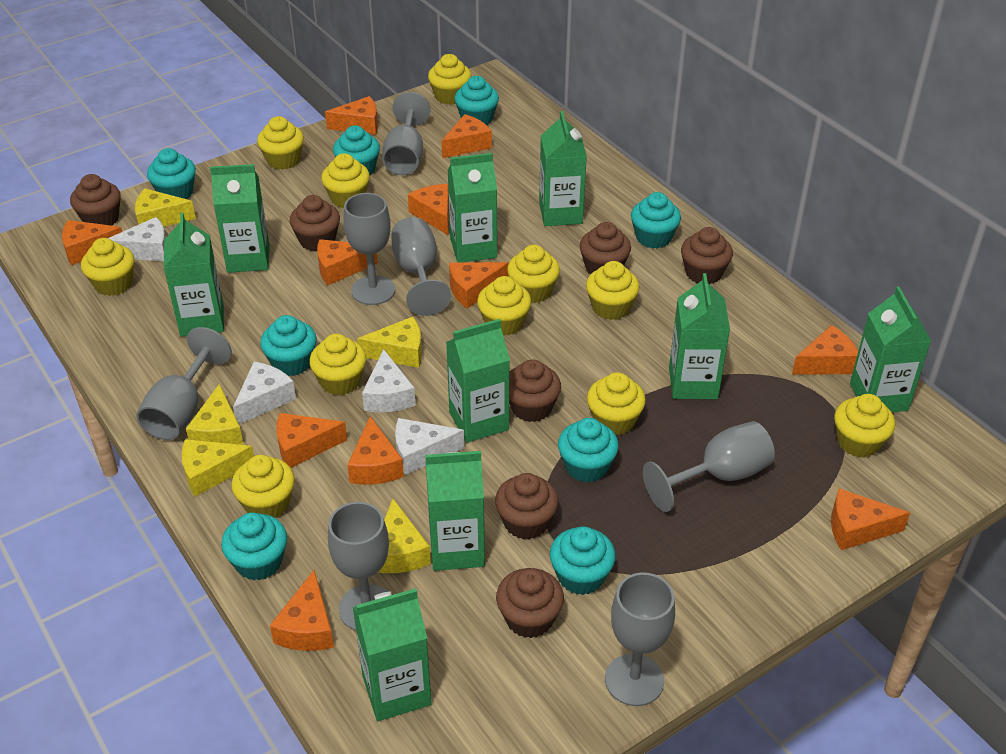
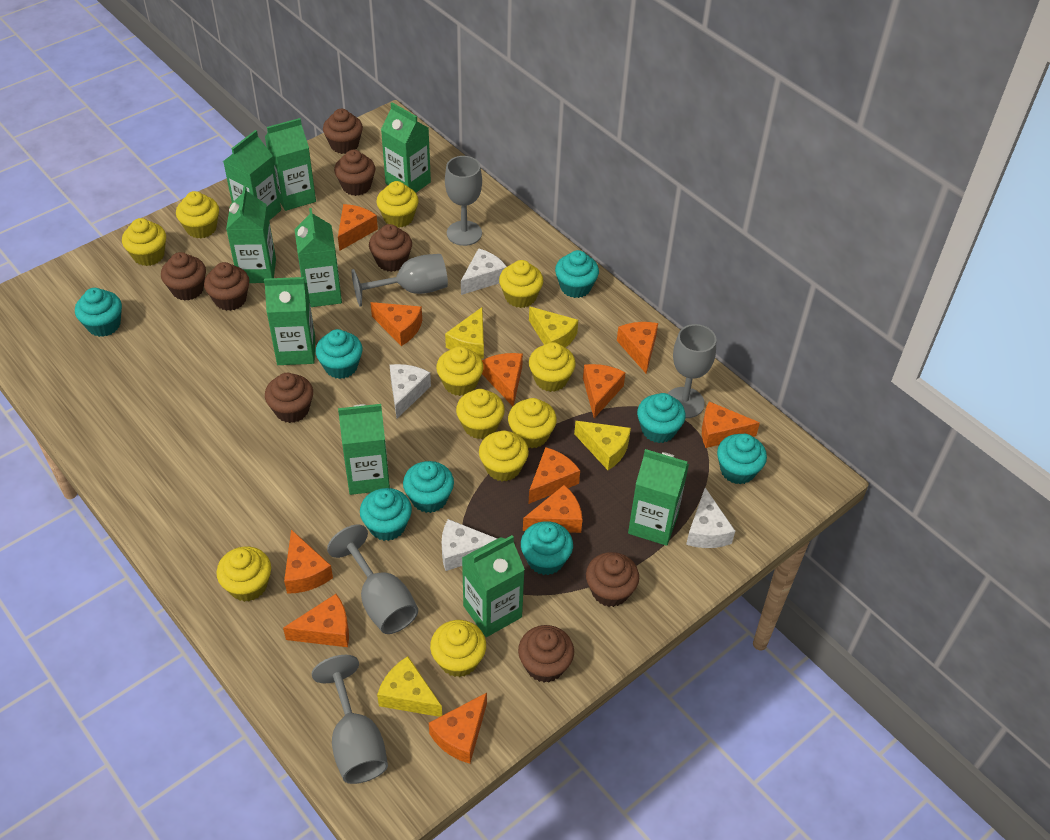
brown cupcake: [70,174,121,226] [290,195,340,252] [495,473,558,540] [496,568,564,638] [509,359,561,422] [580,222,631,274] [681,227,733,284] = 7 -> [161,252,206,301] [204,262,249,311] [265,373,313,423] [323,109,363,154] [334,150,376,196] [369,224,412,272] [518,625,574,683] [586,552,639,607] = 8
grey goblet: [137,327,232,440] [328,502,389,631] [343,193,395,305] [382,92,430,175] [391,217,451,316] [605,572,675,706] [643,421,775,512] = 7 -> [312,655,388,784] [327,525,418,634] [351,254,448,307] [445,156,482,246] [667,324,717,418] = 5
yellow cheese: [135,188,196,227] [182,439,254,497] [186,384,244,445] [357,317,422,368] [378,499,431,573] = 5 -> [377,656,442,717] [445,307,484,359] [529,307,578,348] [574,421,631,470] = 4

